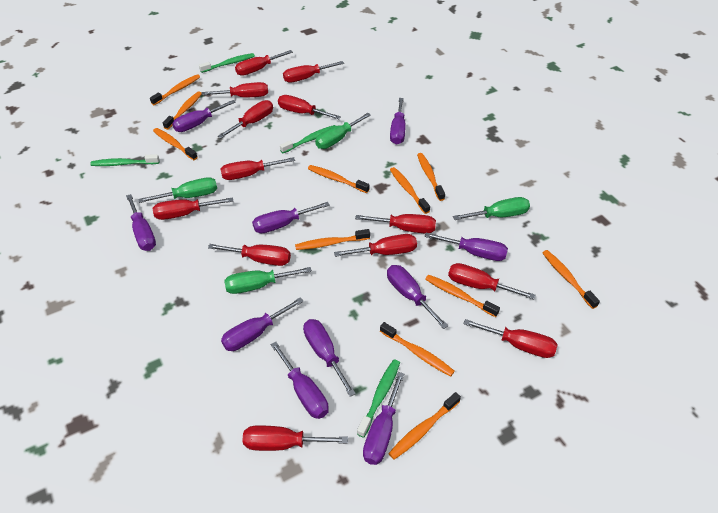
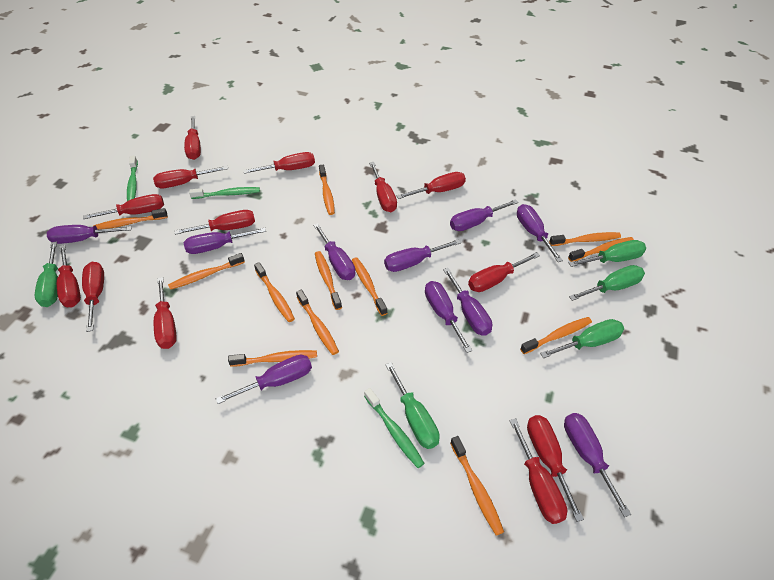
green screwdriver: [138,177,217,203] [224,267,312,294] [315,113,371,149] [453,197,530,220] = 4 -> [35,241,58,307] [385,362,440,449] [540,319,624,358] [569,240,646,267] [569,265,645,301] = 5
green toothbrush: [90,154,160,166] [199,53,255,73] [280,125,336,153] [357,359,400,438] = 4 -> [127,155,138,201] [189,187,260,199] [364,388,425,468] = 3
orange toothbrush: [150,74,200,105] [153,128,198,160] [163,92,201,130] [295,229,370,250] [308,165,370,193] [380,322,455,376] [388,392,461,460] [390,167,430,214] [417,153,445,201] [425,275,500,317] [543,250,600,309] = 11 -> [93,208,168,229] [168,253,245,290] [228,350,317,367] [254,262,295,322] [296,290,339,355] [315,251,342,310] [319,165,335,215] [352,257,387,316] [450,436,504,536] [520,317,592,354] [549,232,621,246] [568,237,634,262] = 12

